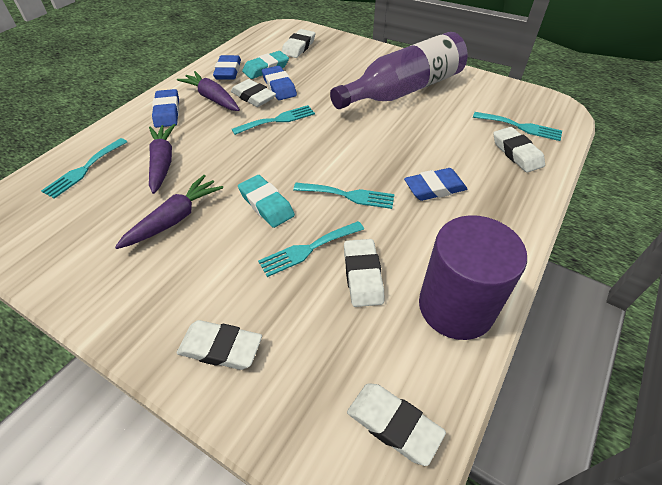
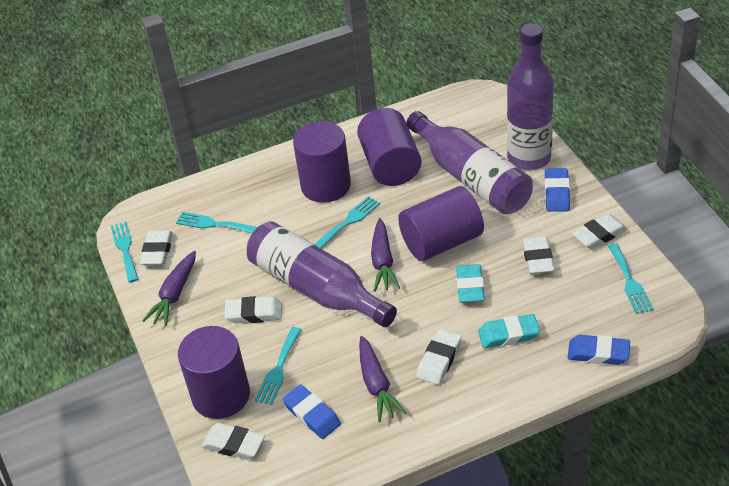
blue eraser: [152,89,179,128] [213,55,241,80] [262,66,297,100] [404,168,467,201] = 4 -> [282,384,341,439] [545,168,570,212] [568,335,630,365] = 3
purple bottle: [330,32,468,109] = 1 -> [247,221,397,327] [407,111,533,215] [507,23,554,170] = 3
purple cylinder: [419,215,527,340] = 1 -> [178,326,250,419] [293,121,351,203] [357,108,422,186] [398,186,484,261] = 4

